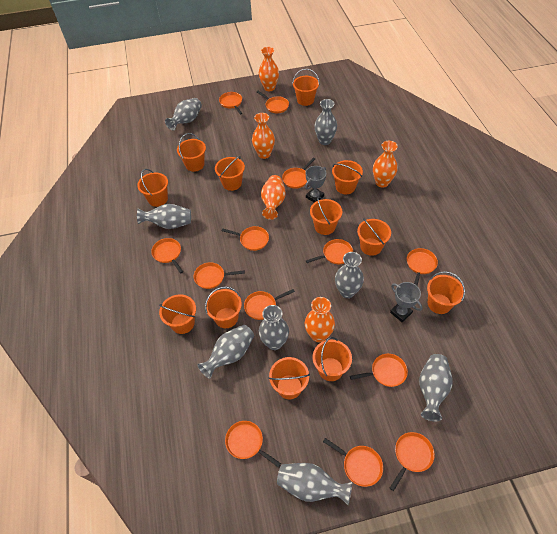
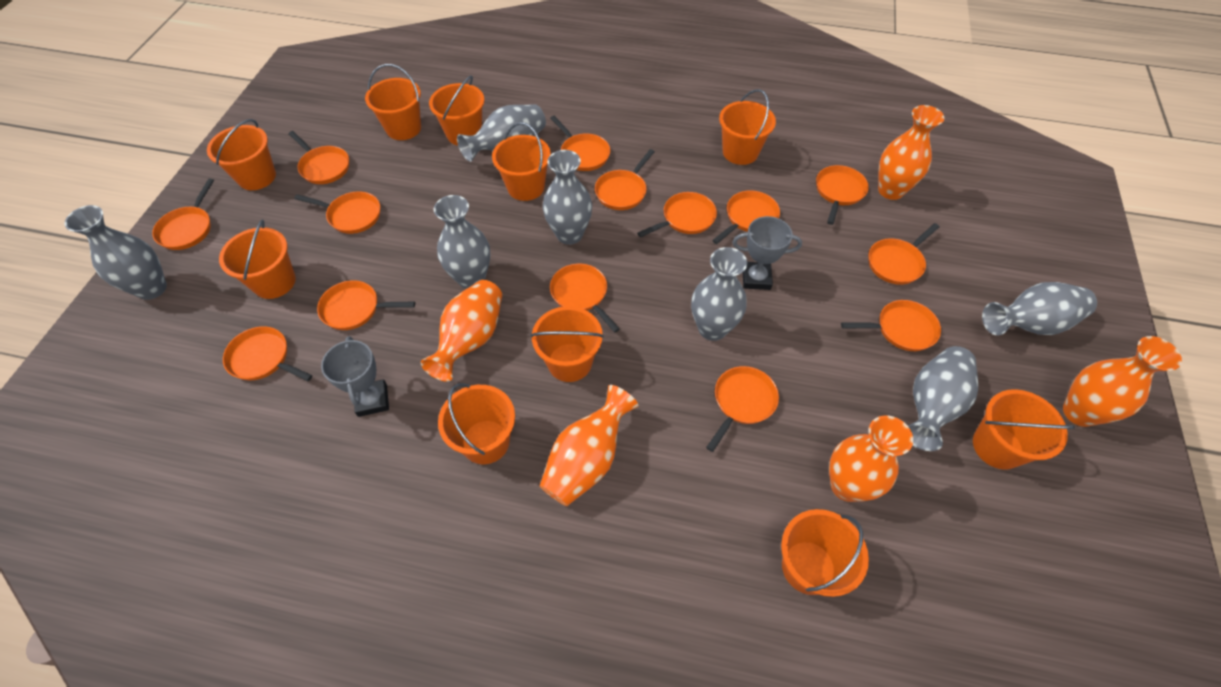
grey vase: [137,204,191,229] [165,98,202,130] [197,325,254,379] [259,305,289,350] [277,463,353,505] [315,99,337,145] [335,252,364,298] [419,354,453,421] = 8 -> [64,205,167,300] [434,195,490,289] [457,104,546,162] [543,150,592,245] [691,247,747,341] [908,346,978,451] [982,282,1097,335] = 7
orange bucket: [137,169,168,207] [159,294,196,334] [177,133,206,172] [205,287,242,328] [215,156,245,191] [269,357,310,399] [293,69,319,106] [310,196,342,235] [313,337,352,381] [332,160,363,194] [357,218,391,256] [427,271,465,314] = 12 -> [207,119,276,190] [219,220,296,299] [365,64,421,140] [429,75,484,146] [438,383,515,464] [492,122,551,201] [531,306,604,382] [719,89,776,165] [781,509,869,597] [973,389,1075,470] = 10
orange pan: [151,238,183,274] [194,262,245,289] [219,92,242,115] [222,226,269,251] [225,421,281,468] [244,289,295,320] [257,91,289,113] [282,158,315,189] [306,239,353,264] [323,438,383,487] [350,354,408,387] [390,432,435,491] [407,248,438,286] = 13 -> [152,179,214,250] [223,326,313,381] [288,131,349,184] [294,191,380,234] [317,280,415,330] [550,116,610,171] [550,264,620,333] [595,149,655,210] [637,192,717,237] [706,366,779,452] [712,190,780,244] [816,165,869,225] [841,300,941,351] [868,223,939,285] = 14

